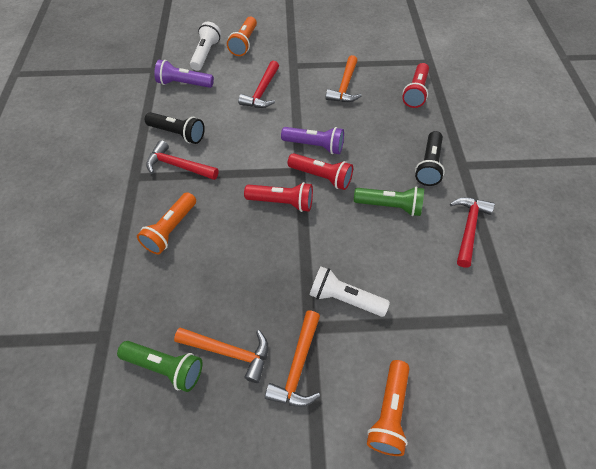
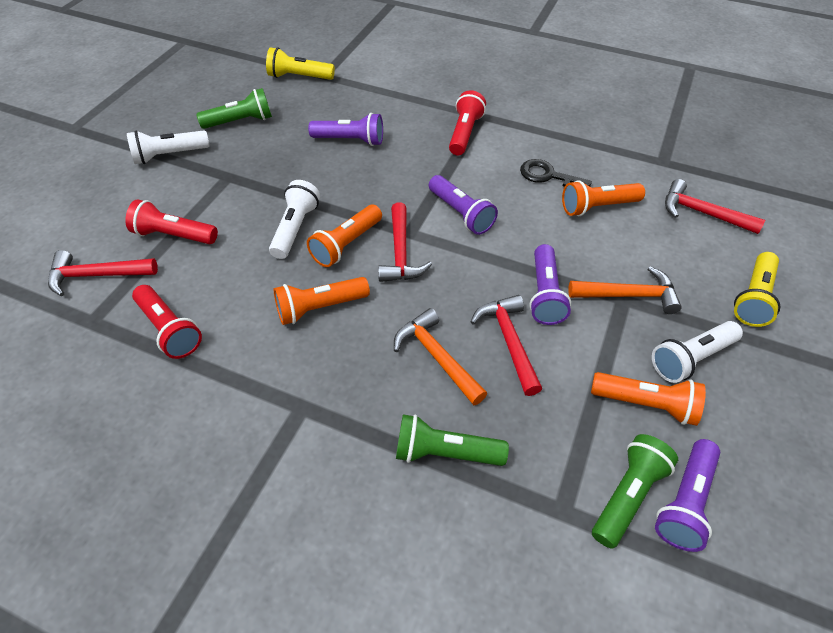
black flashlight: [145,112,205,144] [415,131,445,186] = 2 -> none = 0
black key: none = 0 -> [520,159,592,187] = 1
green flashlight: [117,341,202,392] [354,187,424,216] = 2 -> [196,88,272,129] [396,414,509,466] [592,434,678,549] = 3
orange flashlight: [137,192,196,254] [227,17,257,56] [367,360,410,456] = 3 -> [274,277,370,325] [307,205,382,267] [562,180,645,216] [591,372,706,426] = 4
orange hammer: [174,327,268,383] [265,311,320,407] [325,55,362,102] = 3 -> [394,308,487,405] [568,266,682,314] = 2
purple flashlight: [154,60,214,88] [281,127,344,154] = 2 -> [308,113,383,146] [429,175,498,235] [529,244,571,325] [655,439,720,552] = 4
red hammer: [146,140,219,180] [238,61,279,108] [450,197,495,268] = 3 -> [48,250,158,296] [378,202,432,282] [470,295,542,396] [665,179,765,234] = 4
white flashlight: [190,22,221,71] [309,266,390,317] = 2 -> [127,130,210,164] [269,180,320,259] [652,321,743,383] = 3
yellow flashlight: none = 0 -> [266,47,335,80] [734,252,781,327] = 2

